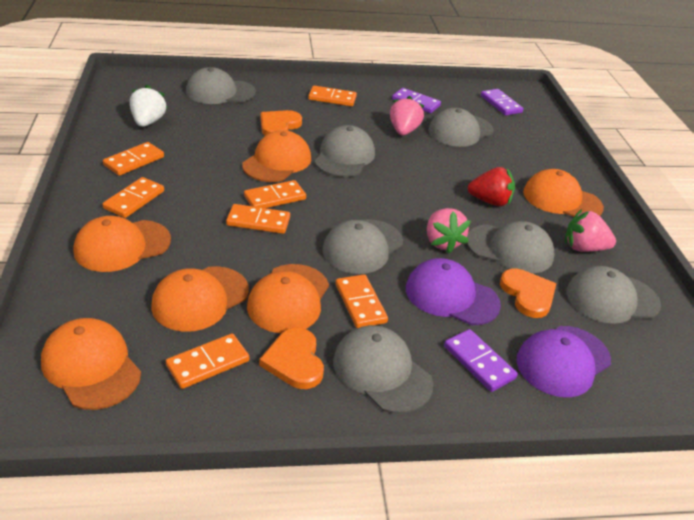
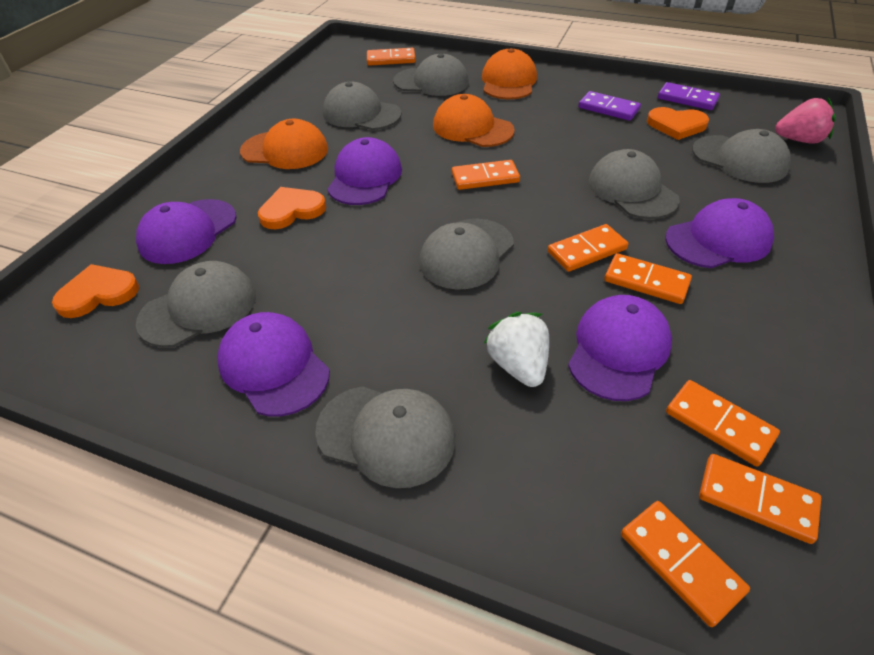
orange cap: [41,318,141,410] [74,216,171,272] [151,266,249,332] [242,130,311,182] [247,264,329,333] [523,169,604,217] = 6 -> [240,119,328,169] [433,94,515,147] [482,48,537,99] = 3
pink strawberry: [390,96,424,135] [427,208,471,253] [565,209,616,252] = 3 -> [775,98,836,144] = 1
purple cap: [406,258,501,325] [516,326,611,397] = 2 -> [136,199,236,264] [217,312,330,417] [327,137,402,205] [568,295,672,401] [665,198,774,268] = 5
purple domino: [392,88,441,113] [444,329,518,392] [481,89,524,115] = 3 -> [579,91,641,121] [658,82,720,110] = 2
red strawberry: [467,167,515,206] = 1 -> none = 0

